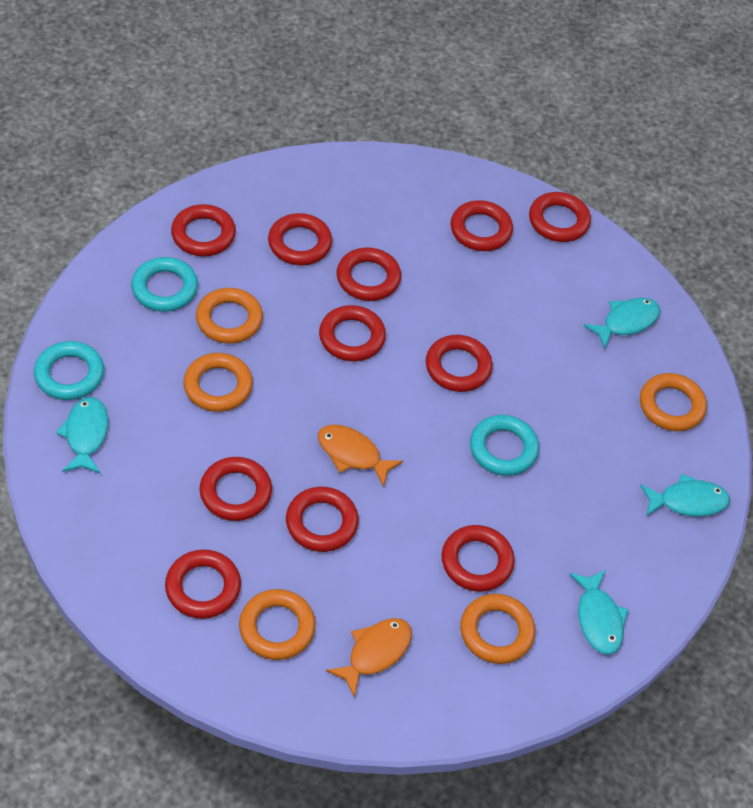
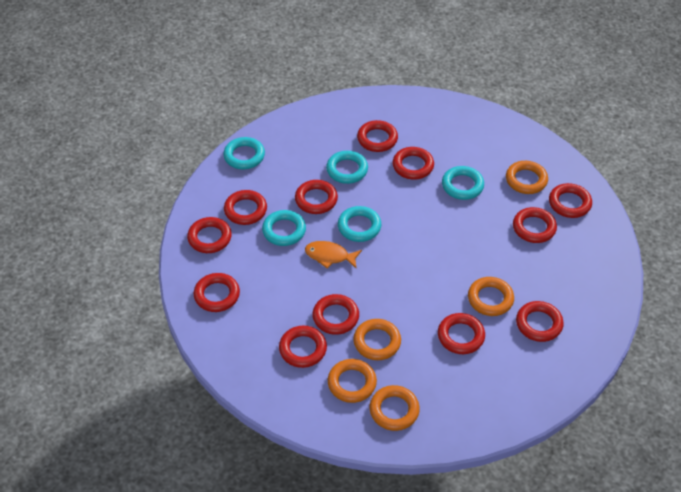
orange fish: [318,425,403,487] [326,618,412,698] = 2 -> [305,241,362,269] = 1
red ring: [165,549,241,619] [171,204,236,257] [200,457,272,521] [268,213,332,266] [286,487,359,552] [319,305,386,362] [337,247,401,301] [426,335,493,392] [441,525,515,592] [450,200,513,251] [529,192,591,242] = 11 -> [187,217,232,253] [194,273,240,312] [224,190,267,225] [279,326,327,368] [295,180,338,214] [312,294,359,335] [357,120,398,152] [393,147,434,180] [438,313,485,354] [513,207,557,243] [516,301,564,342] [549,183,592,218] = 12
turquoise fish: [56,397,108,473] [569,570,629,655] [584,298,660,349] [640,473,730,517] = 4 -> none = 0
turquoise ring: [34,341,104,400] [131,257,198,312] [470,415,539,476] = 3 -> [223,137,265,169] [262,210,306,246] [326,151,368,184] [338,206,381,242] [442,166,484,200] = 5

